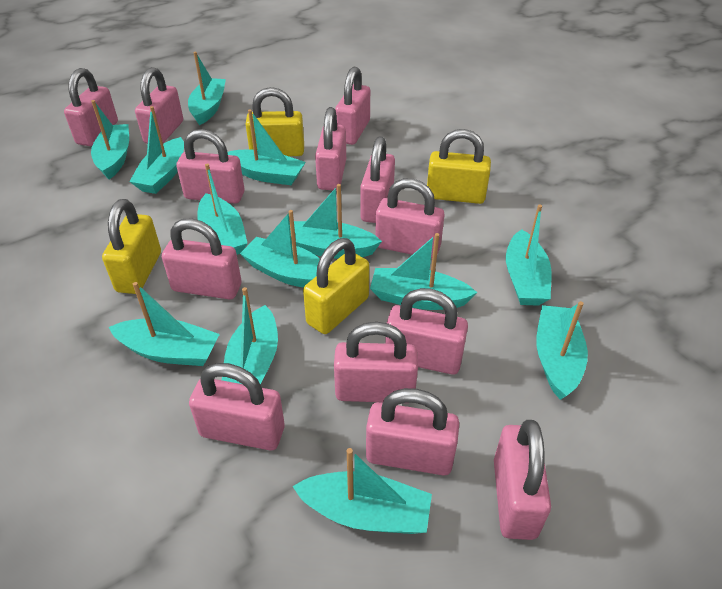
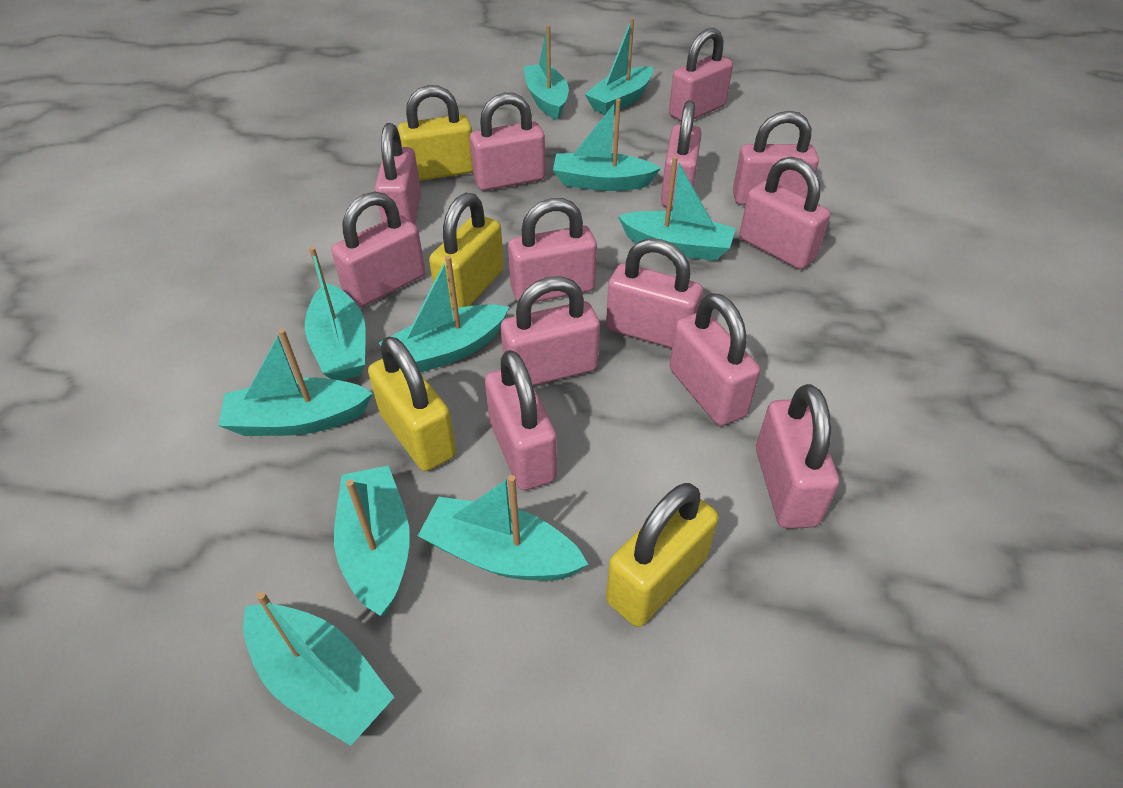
turquoise boat: [91,100,129,179] [109,282,220,366] [129,106,184,194] [188,52,226,125] [197,164,247,255] [222,287,278,384] [227,109,306,185] [240,210,320,288] [290,184,382,259] [293,448,432,534] [370,233,477,310] [506,205,551,306] [536,301,588,400] = 13 -> [218,329,373,436] [243,591,394,746] [305,247,366,381] [334,465,410,616] [379,256,509,373] [418,475,589,581] [524,25,569,120] [553,98,661,191] [585,18,653,115] [618,156,736,261] = 10

